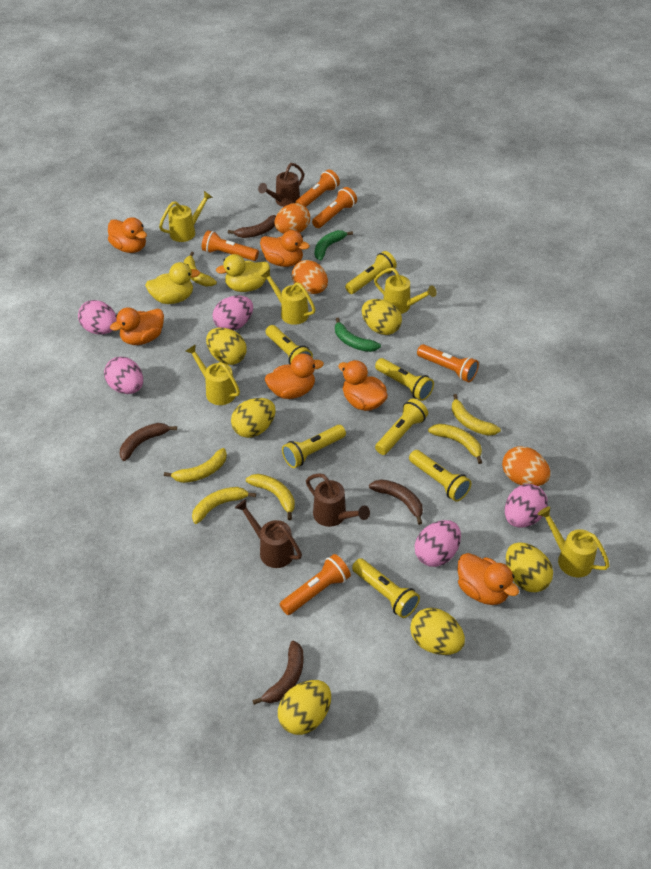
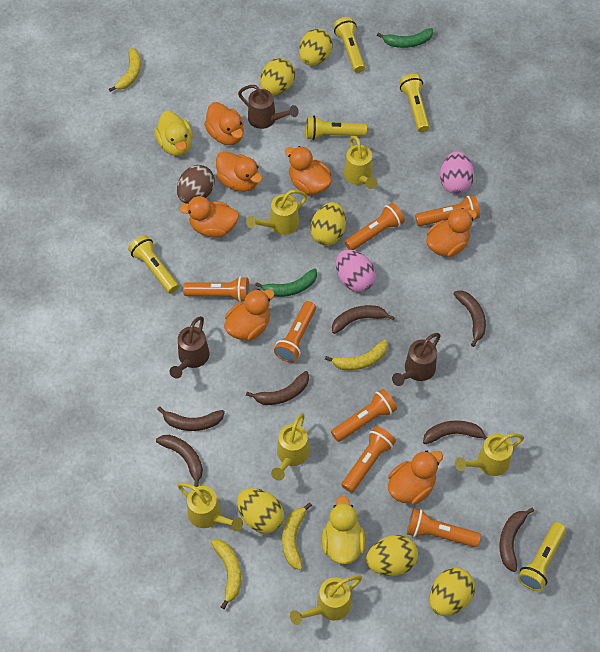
brown banana: [120,423,177,461] [228,215,276,238] [252,641,304,705] [369,479,423,525] = 4 -> [156,435,203,487] [157,406,225,431] [246,371,309,405] [332,305,395,334] [423,420,488,444] [454,290,486,347] [499,507,534,572] = 7
brown egg: none = 0 -> [177,165,215,204] = 1
orange duck: [108,217,147,253] [110,307,164,345] [260,230,310,267] [265,353,324,399] [338,360,388,411] [457,553,519,605] = 6 -> [179,196,239,238] [204,102,244,145] [216,151,263,192] [224,289,275,341] [285,146,332,195] [388,451,443,505] [426,208,477,257] = 7
orange egg: [274,203,310,234] [292,260,328,294] [502,446,550,486] = 3 -> none = 0
orange flashlight: [202,230,259,261] [280,554,351,615] [295,169,340,207] [312,187,357,228] [417,344,479,382] = 5 -> [183,276,249,302] [274,301,316,363] [331,389,397,442] [342,426,396,493] [344,203,405,250] [407,508,481,547] [415,195,480,227] = 7
pink egg: [78,300,116,334] [104,357,143,394] [213,296,253,331] [415,520,461,567] [505,484,548,528] = 5 -> [336,250,376,292] [440,151,474,194] = 2
yellow banana: [164,448,227,483] [184,252,217,286] [192,487,256,524] [246,474,295,520] [428,424,482,464] [452,394,501,436] = 6 -> [109,48,141,92] [211,540,241,609] [282,502,312,570] [325,340,388,370] = 4
yellow flashlight: [266,325,313,365] [282,425,346,468] [345,251,397,294] [352,558,420,618] [375,358,434,401] [375,399,428,455] [409,450,471,502] = 7 -> [128,235,179,294] [306,116,367,140] [333,17,365,73] [399,74,430,132] [518,522,566,591] = 5
yellow watering can: [159,191,213,242] [186,345,240,405] [261,269,316,325] [374,267,437,314] [538,507,610,577] = 5 -> [177,482,243,532] [246,190,307,235] [271,413,309,481] [290,575,362,625] [344,136,377,189] [455,433,524,476] = 6

